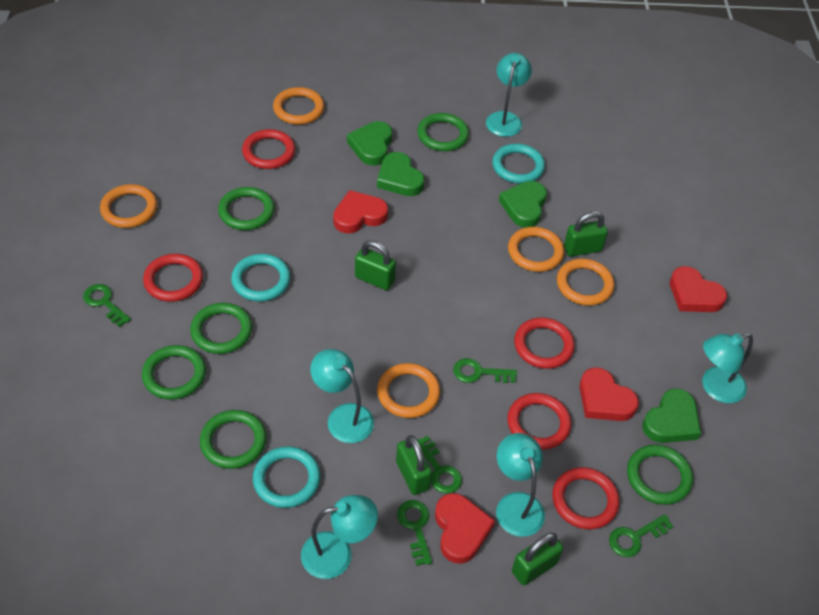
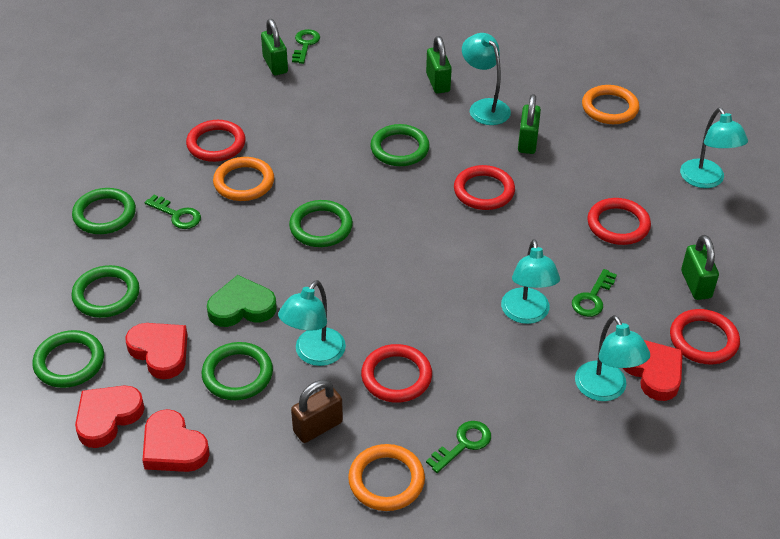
brown padlock: none = 0 -> [291,380,343,443] = 1
green heart: [347,121,392,166] [377,152,425,196] [499,181,547,228] [642,388,701,443] = 4 -> [207,275,277,327] = 1
green key: [83,284,131,327] [397,500,432,566] [417,436,462,493] [453,358,517,383] [609,514,674,557] = 5 -> [144,195,201,229] [292,29,320,64] [426,421,491,473] [572,269,617,317] = 4
orange ring: [100,184,157,228] [273,87,324,125] [377,363,440,418] [508,227,564,272] [557,258,615,306] = 5 -> [213,157,274,201] [348,444,425,511] [582,85,639,124] = 3
turquoise ring: [231,254,290,301] [253,446,320,508] [492,144,545,184] = 3 -> none = 0

